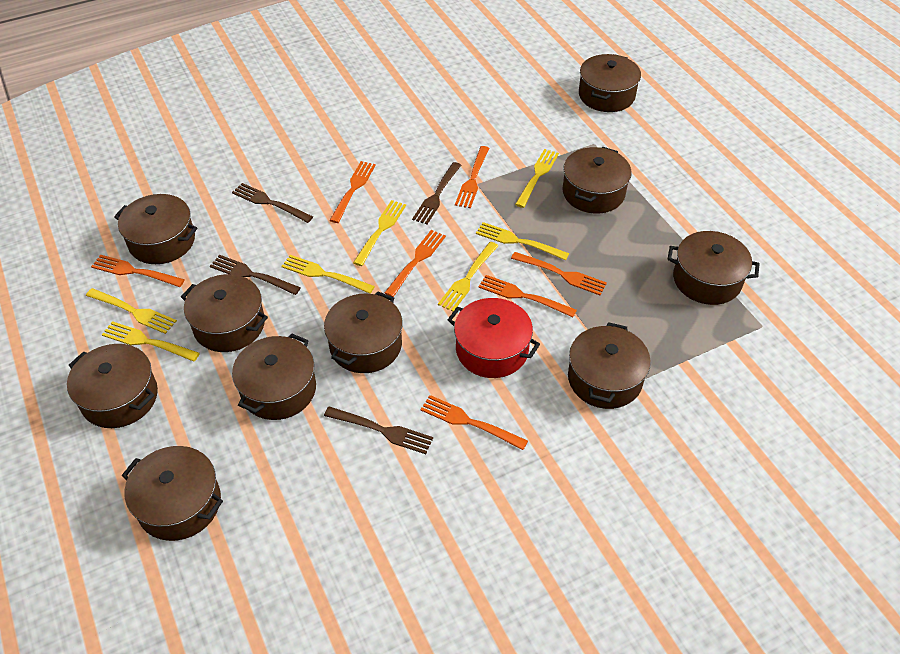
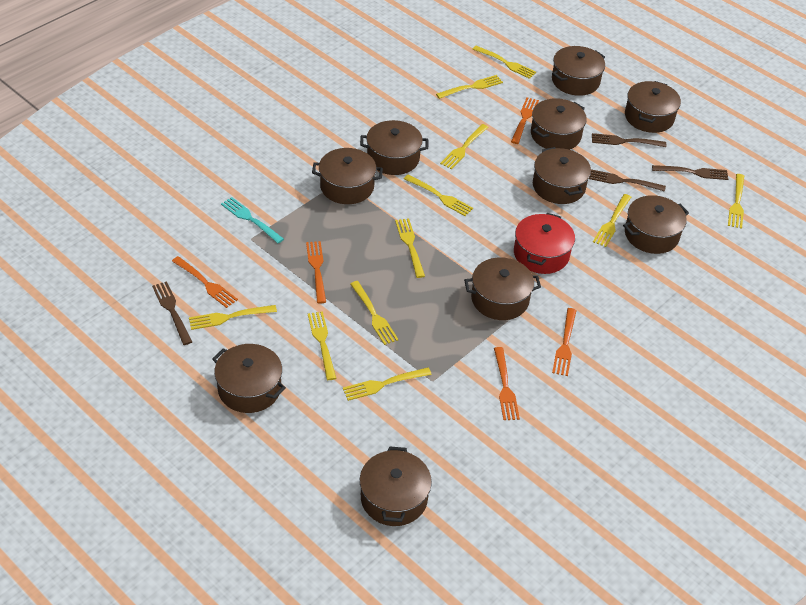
orange fork: [91,255,185,287] [329,161,376,223] [385,230,446,297] [420,395,528,450] [455,146,489,208] [479,275,577,317] [511,252,607,295] = 7 -> [172,256,238,308] [306,241,326,303] [494,347,520,420] [511,97,539,144] [552,308,577,376] = 5
turquoise fork: none = 0 -> [221,197,284,243] = 1
yellow fork: [86,288,177,334] [102,321,200,362] [281,255,375,294] [353,200,406,266] [438,242,498,312] [476,222,569,260] [515,149,559,208] = 7 -> [189,305,277,330] [308,311,336,380] [343,367,432,401] [350,281,398,345] [395,218,425,278] [404,175,473,216] [436,75,503,99] [440,124,488,169] [473,46,536,79] [593,194,631,247] [728,174,744,229] = 11

